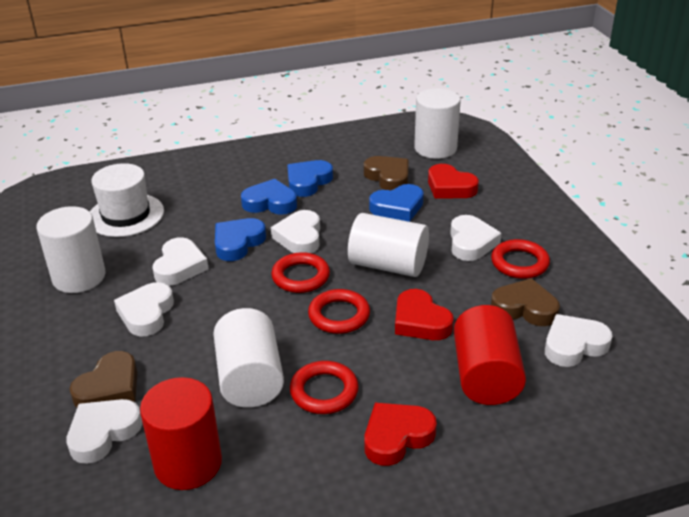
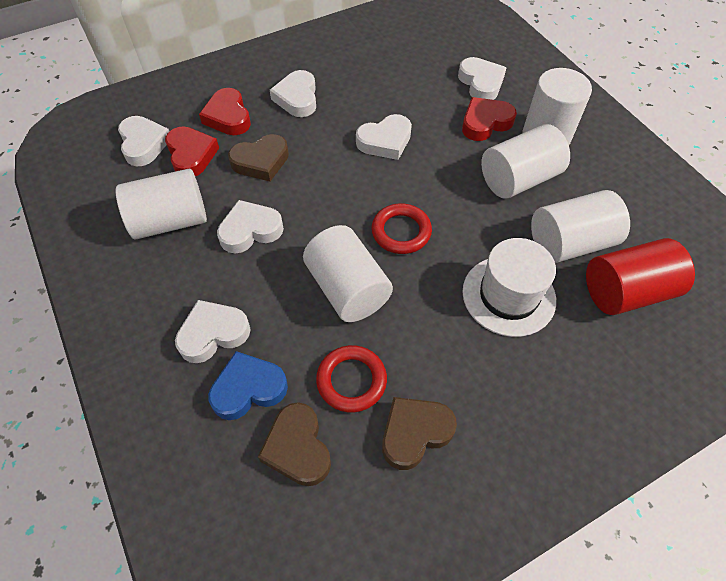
blue heart: [215,218,266,261] [241,179,297,215] [287,160,333,197] [369,184,424,222] = 4 -> [208,351,288,420] = 1
red cylinder: [140,377,222,490] [454,305,526,405] = 2 -> [586,238,695,315] = 1
red ring: [271,252,330,293] [290,361,359,414] [308,289,370,334] [491,239,550,279] = 4 -> [316,345,387,413] [372,203,432,254] = 2
white cylinder: [36,206,106,293] [213,308,284,408] [348,213,429,277] [414,88,461,159] = 4 -> [116,169,207,239] [303,225,393,322] [481,124,570,199] [522,68,592,145] [531,190,630,263] = 5

